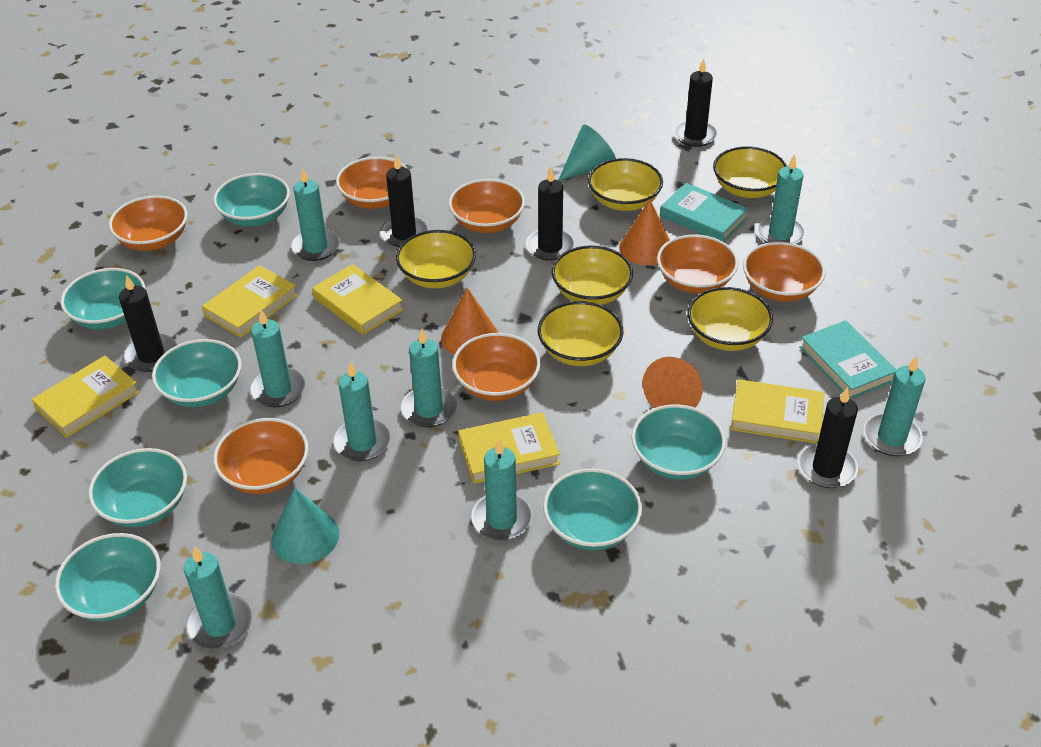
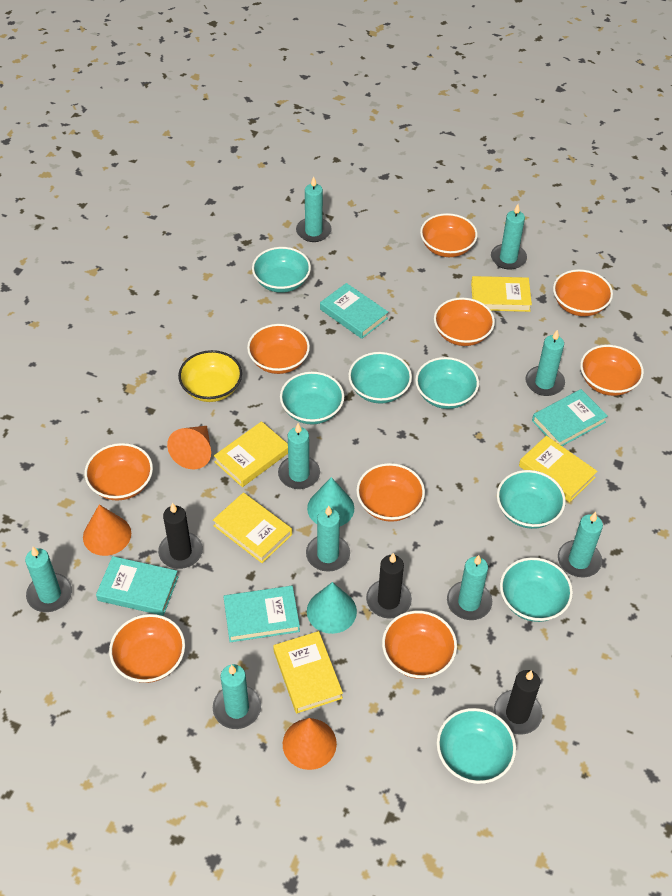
black candle: [119,275,177,372] [380,155,428,247] [526,168,575,261] [674,58,718,147] [798,387,858,488] = 5 -> [158,503,203,569] [366,553,412,618] [494,670,542,735] = 3
orange bowl: [109,195,188,251] [213,418,309,494] [336,157,408,209] [449,179,525,233] [452,333,540,401] [657,234,739,294] [743,242,826,302] = 7 -> [85,443,153,501] [109,614,185,683] [247,324,310,374] [356,463,425,522] [382,611,457,679] [420,213,478,257] [434,298,495,346] [553,269,613,316] [580,345,644,396] = 9
turquoise book: [660,183,749,242] [799,320,896,399] = 2 -> [96,556,178,616] [223,586,300,642] [320,283,388,339] [532,389,608,446] = 4
turquoise candle: [184,546,252,649] [250,310,305,407] [291,169,340,261] [333,362,391,461] [401,328,457,427] [471,439,532,540] [757,154,806,244] [864,356,926,456] = 8 -> [25,547,72,612] [213,664,261,729] [278,423,320,489] [296,176,332,242] [306,506,350,572] [447,555,492,620] [491,204,527,270] [525,330,565,396] [558,512,603,577] = 9
yellow bowl: [396,230,476,289] [538,301,623,366] [551,245,633,305] [588,158,663,211] [688,287,773,351] [713,146,787,198] = 6 -> [178,350,242,402] = 1

